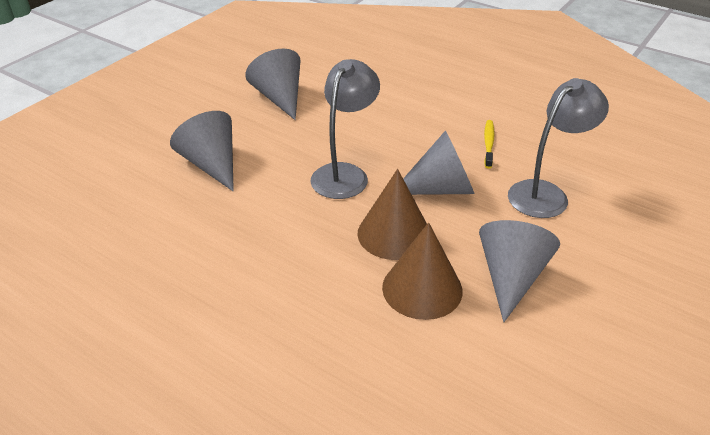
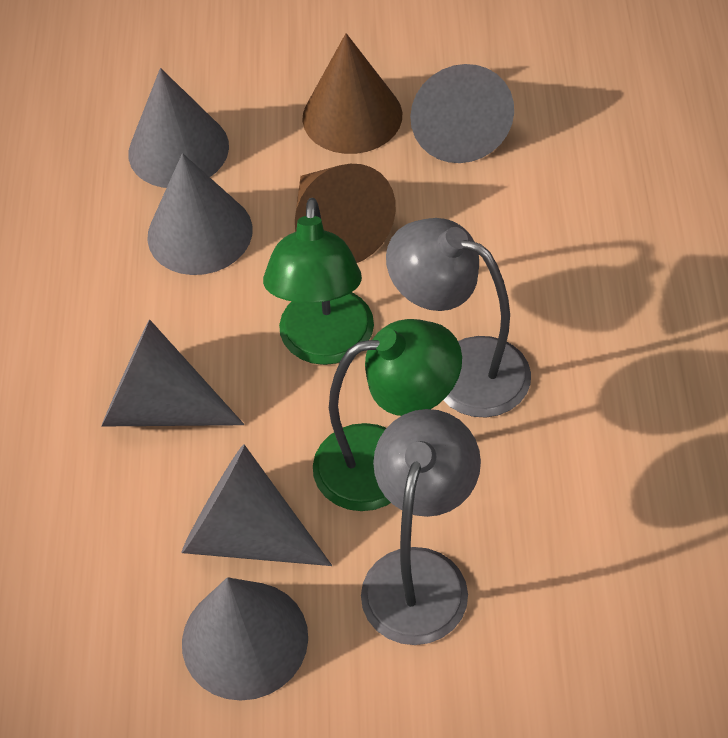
green lamp: none = 0 -> [263,198,374,365] [313,319,462,511] = 2
grey cone: [170,111,234,191] [245,49,301,120] [403,130,474,195] [479,220,560,322] = 4 -> [101,319,244,427] [128,68,229,188] [147,153,252,275] [182,444,332,566] [182,577,308,701] [410,64,514,163] = 6
yellow toothbrush: [484,120,495,169] = 1 -> none = 0

